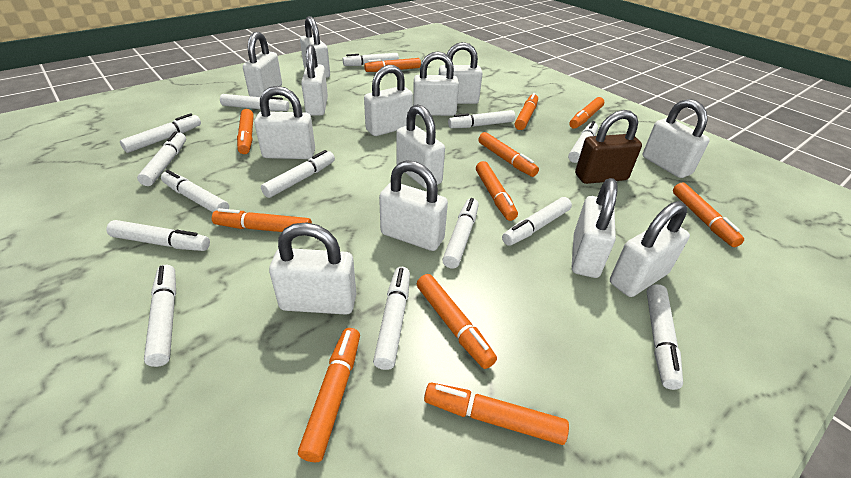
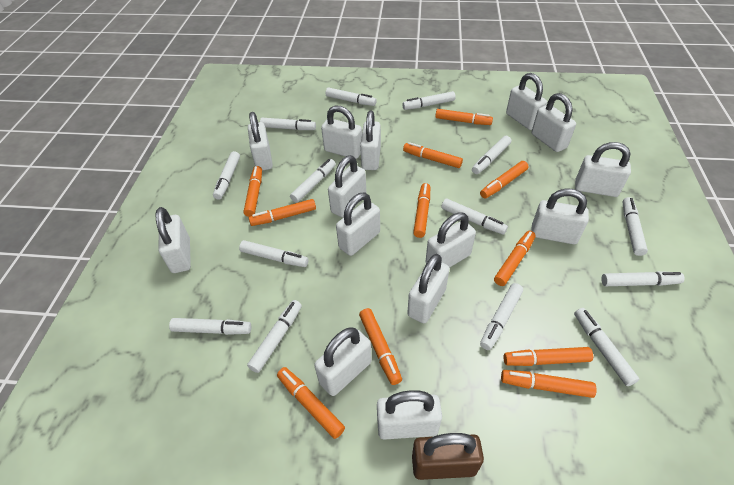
white padlock: [243,32,282,97] [254,86,315,159] [269,222,356,315] [300,16,330,78] [301,45,328,116] [364,65,413,136] [379,160,448,251] [396,104,445,189] [413,52,459,116] [439,42,483,104] [572,178,618,278] [610,201,690,297] [643,99,710,178] = 13 -> [155,207,191,273] [248,112,273,171] [314,327,372,396] [321,106,362,159] [328,155,366,218] [336,193,380,256] [360,111,381,170] [377,390,442,440] [407,254,450,323] [426,212,476,268] [506,73,547,130] [531,93,576,152] [531,189,589,244] [575,142,631,197] = 14

